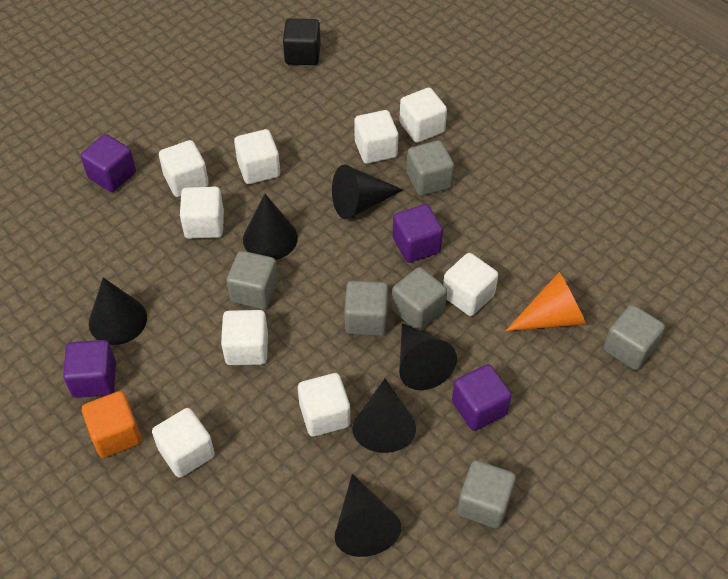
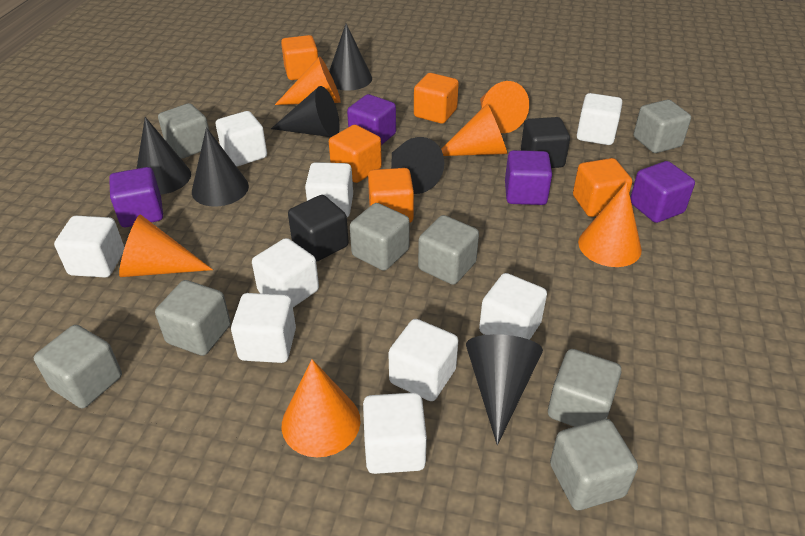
black cube: [283,18,321,65] = 1 -> [288,195,349,262] [521,117,570,168] = 2
grey cube: [226,251,278,309] [344,280,388,336] [392,267,447,331] [407,140,454,196] [457,460,516,529] [604,305,665,370] = 6 -> [34,325,122,408] [155,280,231,356] [158,103,209,159] [350,203,410,271] [418,215,479,285] [548,349,622,427] [550,419,638,510] [634,100,691,153] = 8
orange cone: [506,272,586,331] = 1 -> [119,214,213,277] [275,56,341,105] [282,359,361,457] [441,104,507,156] [480,81,529,133] [578,182,642,267] = 6
orange cube: [82,391,141,458] = 1 -> [281,35,318,80] [329,125,382,183] [368,168,414,223] [414,73,459,124] [573,158,632,217] = 5

